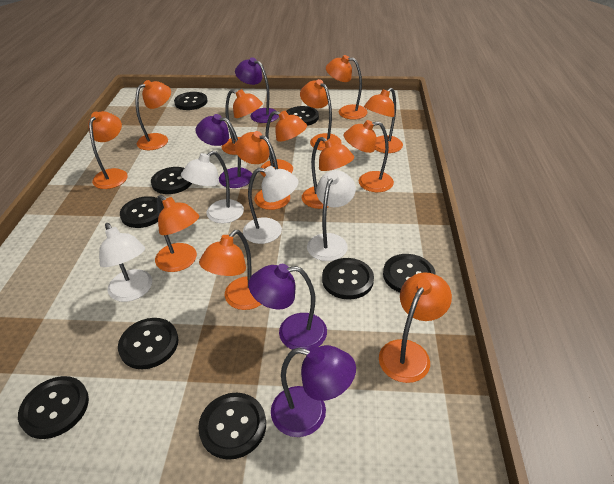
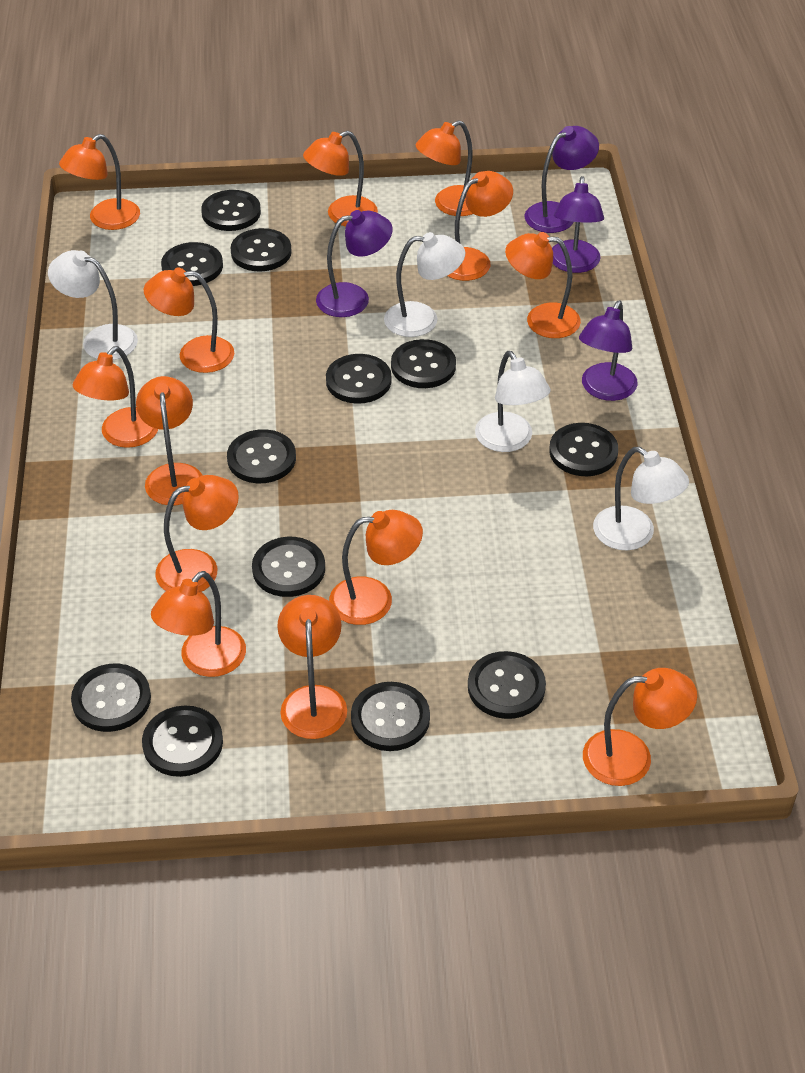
black button: [18,376,89,439] [118,318,178,369] [120,196,164,228] [151,167,192,194] [174,92,208,110] [198,393,266,460] [286,106,319,126] [322,258,374,299] [383,254,436,293] = 9 -> [71,664,151,732] [142,705,223,777] [161,242,223,286] [201,190,261,231] [227,429,296,483] [230,228,292,272] [252,537,325,597] [326,354,391,404] [351,682,430,751] [391,339,456,388] [468,651,546,719] [549,423,618,476] = 12

